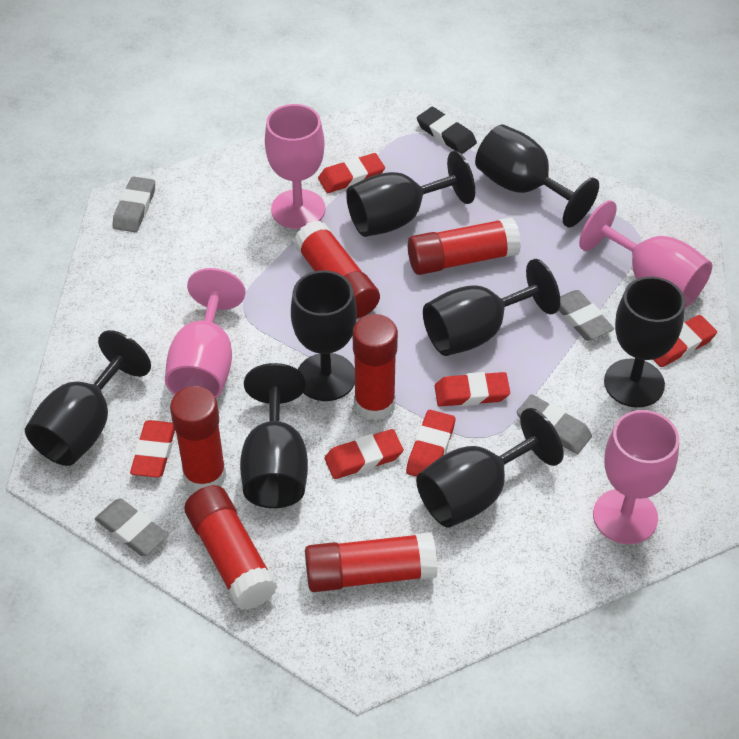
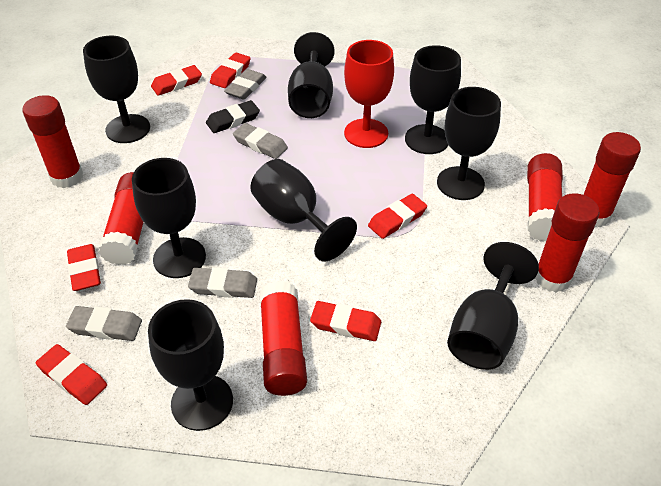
pink goblet: [165,268,246,398] [265,104,325,229] [579,200,712,308] [593,410,679,544] = 4 -> none = 0
red goblet: none = 0 -> [344,40,394,148] = 1

